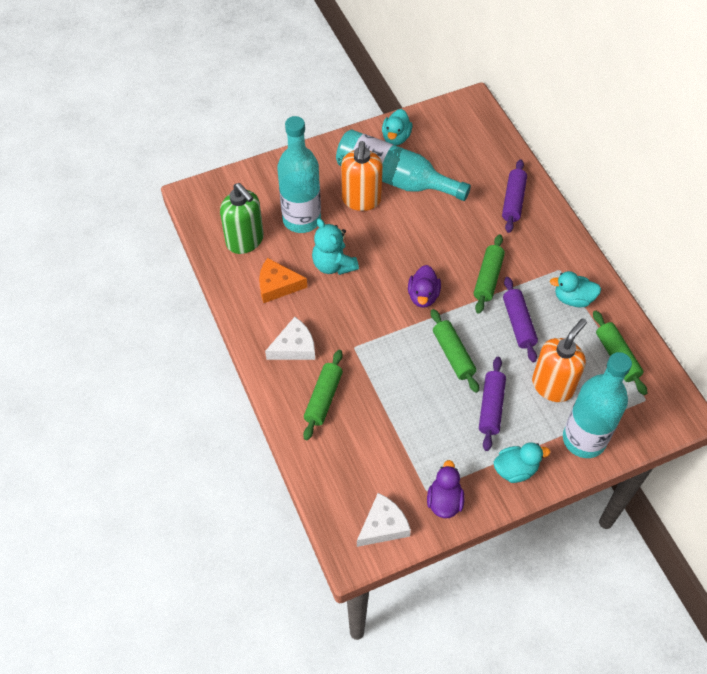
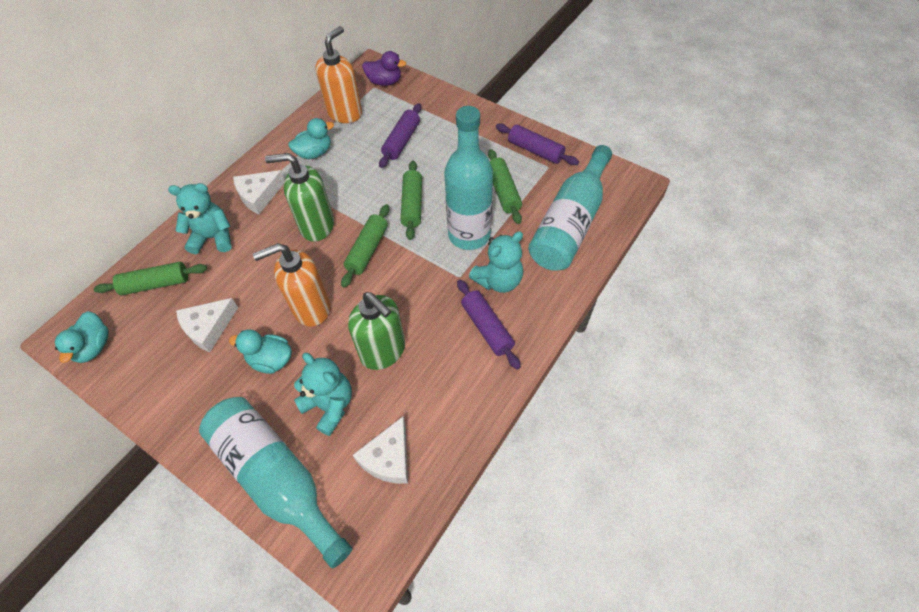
green soap dispenser: [220,183,264,254] = 1 -> [265,153,334,242] [348,292,405,370] = 2
orange cheese: [259,258,307,303] = 1 -> none = 0
purple duck: [408,265,441,308] [427,460,464,518] = 2 -> [362,51,406,86] = 1
turquoise teddy bear: [312,218,359,275] = 1 -> [168,183,231,254] [294,353,352,436] [469,231,523,293] = 3
white cheese: [265,317,315,360] [357,493,411,547] = 2 -> [176,298,238,352] [233,170,285,214] [353,416,408,484] = 3

